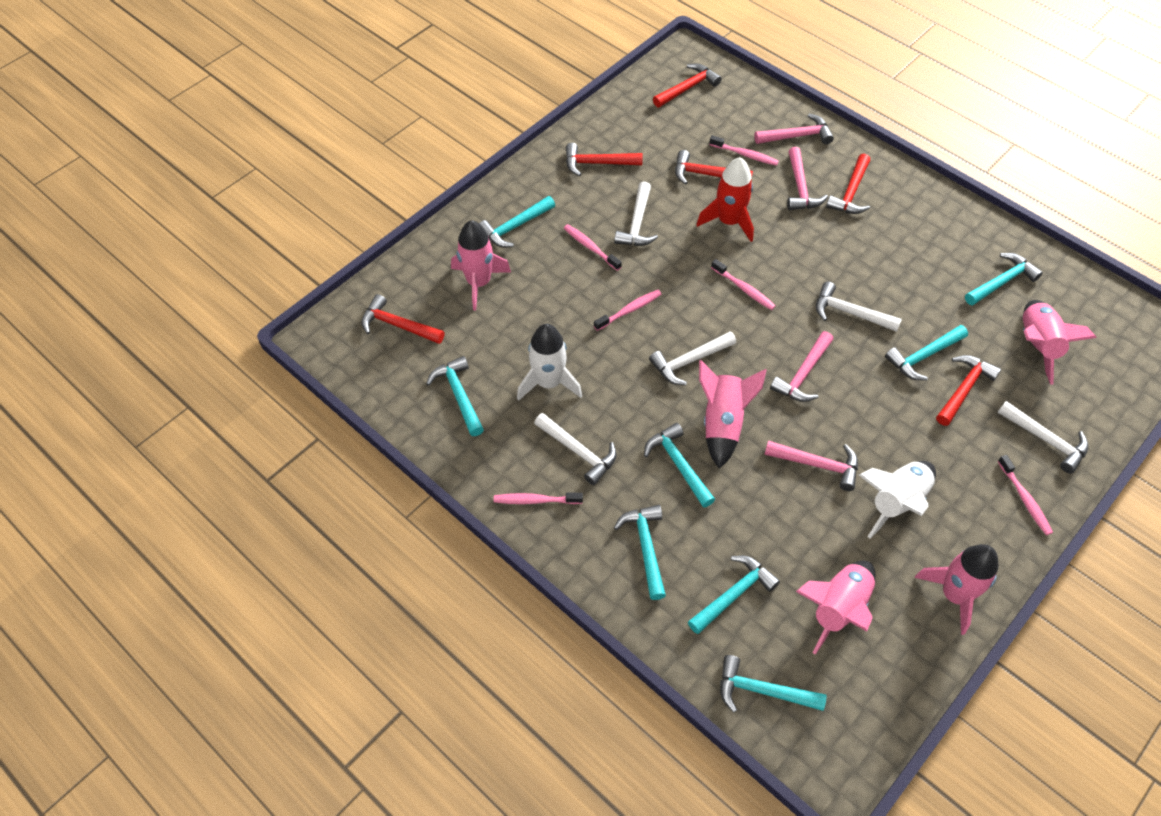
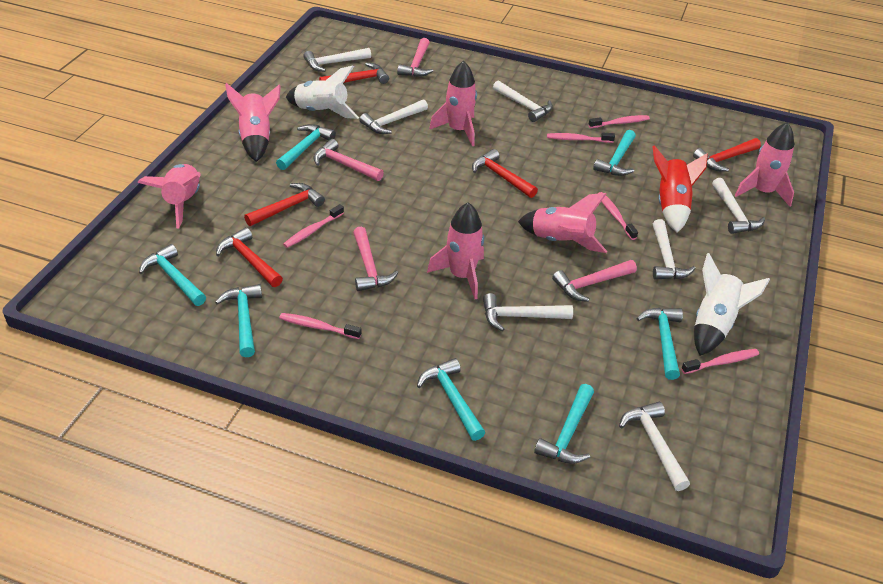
pink rocket: [451,220,511,310] [699,360,766,469] [796,561,875,655] [915,544,998,635] [1023,300,1097,385] = 5 -> [137,164,201,229] [225,83,281,162] [427,202,484,299] [429,61,477,146] [518,193,607,253] [735,122,794,207] = 6
red hammer: [361,294,445,344] [566,143,643,176] [653,64,722,107] [675,150,753,185] [826,154,870,214] [936,355,1001,426] = 6 -> [216,227,283,287] [244,183,325,226] [319,63,389,84] [472,149,538,198] [693,138,761,172] = 5
turquoise hammer: [426,356,484,436] [479,196,555,247] [614,505,666,600] [644,423,715,508] [688,555,780,634] [720,655,826,713] [885,325,968,381] [965,253,1043,306] = 8 -> [139,244,206,306] [215,284,262,357] [276,124,336,170] [417,358,485,441] [534,384,594,464] [593,130,636,176] [636,308,683,380] = 7
white hammer: [534,413,616,485] [614,181,658,246] [649,332,736,385] [816,282,902,332] [998,401,1088,473] = 5 -> [303,48,371,72] [359,99,428,134] [483,293,573,331] [493,81,553,122] [619,402,690,491] [653,219,696,280] [712,178,765,234] = 7

